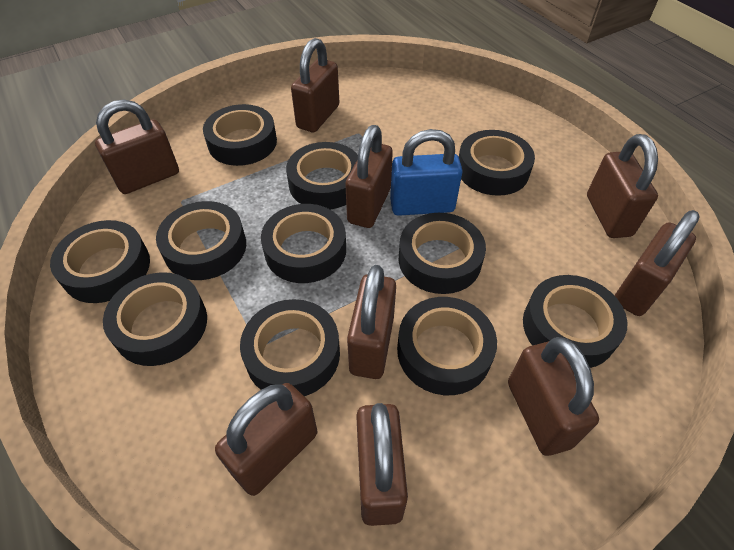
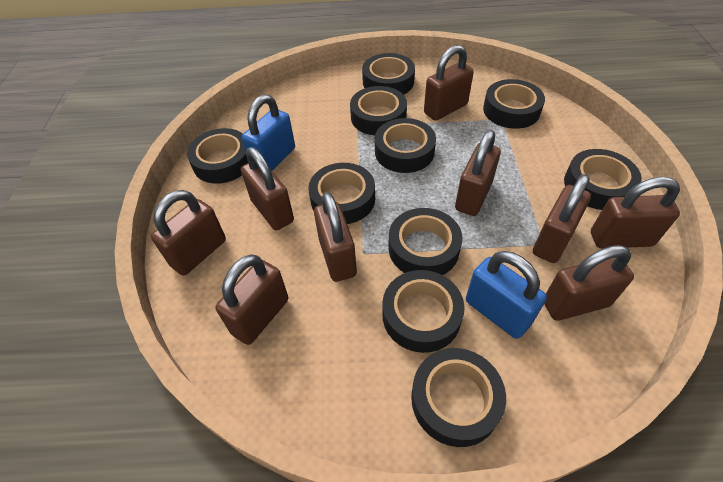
black tape: [50,220,150,303] [103,272,207,366] [156,201,246,280] [203,104,277,166] [240,299,340,396] [261,204,346,283] [286,142,358,209] [397,297,497,395] [399,213,486,294] [459,130,535,196] [523,275,628,368] = 11 -> [187,128,248,184] [308,163,375,224] [350,86,407,135] [362,53,415,95] [375,118,436,173] [382,270,465,353] [388,208,462,275] [411,348,506,447] [483,79,545,129] [564,149,642,210] = 10
blue padlock: [390,129,463,216] = 1 -> [242,95,295,171] [466,251,547,339] = 2

